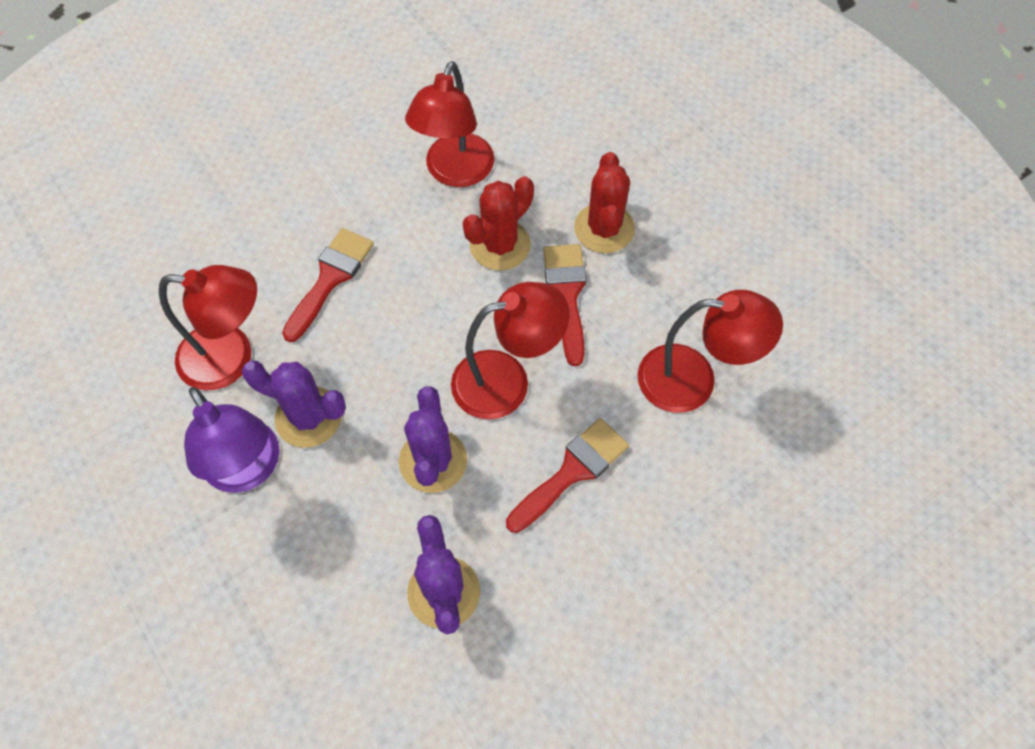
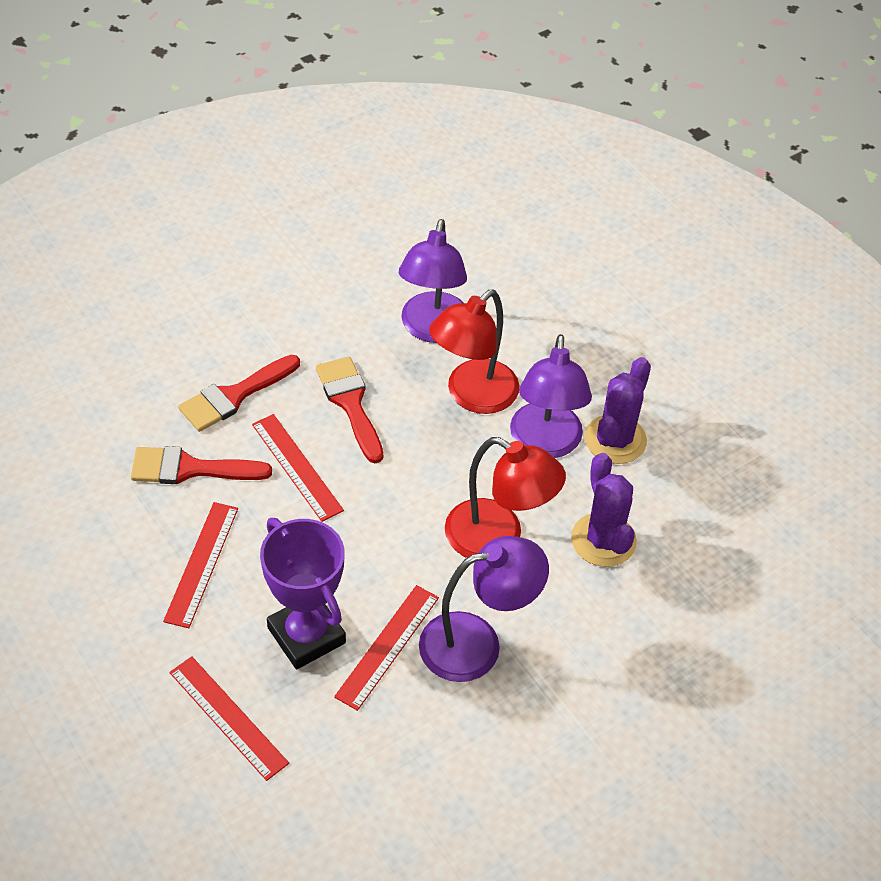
purple cactus: [242,361,346,448] [399,386,467,493] [407,515,480,634] = 3 -> [571,453,637,567] [585,357,651,464] = 2
purple lamp: [184,387,280,493] = 1 -> [399,219,467,343] [419,536,549,682] [510,334,592,458] = 3
purple trophy: none = 0 -> [260,518,346,669] = 1
red cactus: [463,176,534,270] [574,152,635,253] = 2 -> none = 0
red lamp: [159,265,257,390] [405,61,494,187] [451,282,569,420] [638,290,783,413] = 4 -> [429,290,519,414] [445,437,566,558] = 2
red ruler: none = 0 -> [163,502,238,628] [170,656,289,781] [252,414,344,522] [334,585,439,711] = 4

